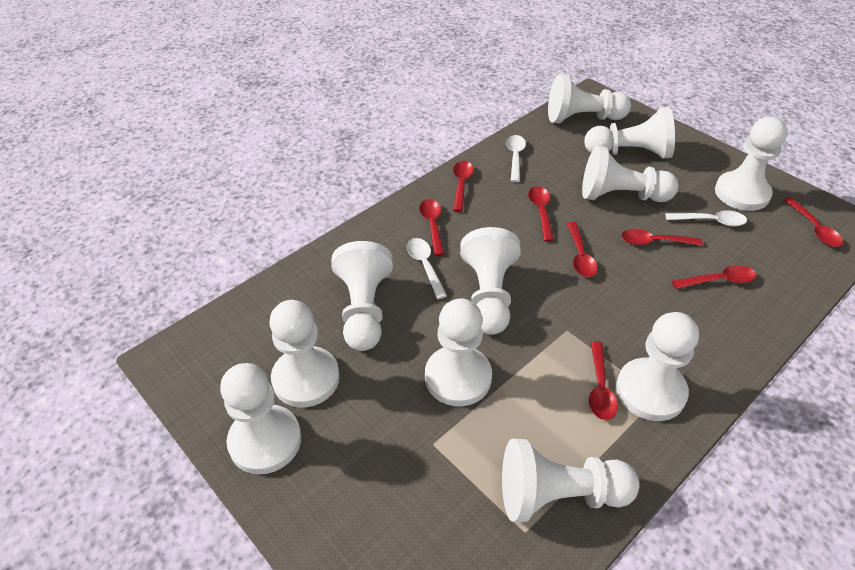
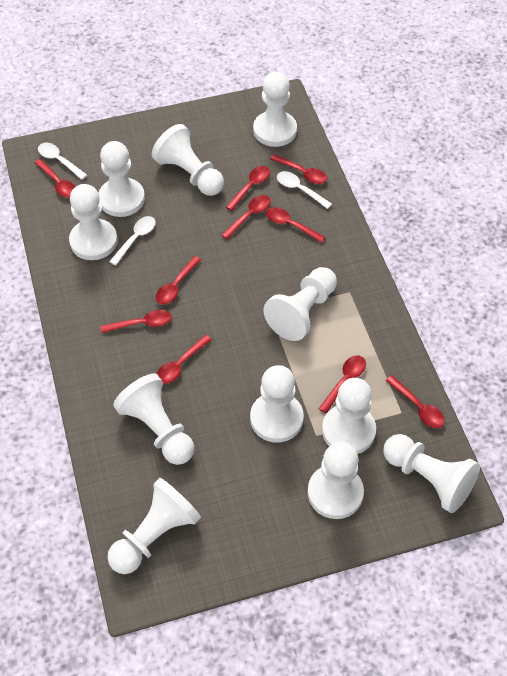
red spoon: [419,199,444,256] [453,161,474,212] [528,186,554,242] [567,222,598,277] [589,342,618,420] [621,229,703,246] [672,265,756,289] [784,197,843,247] = 8 -> [35,159,75,197] [101,310,172,333] [156,256,201,305] [157,335,212,384] [222,195,271,239] [226,166,270,211] [266,207,326,243] [270,154,327,184] [319,355,366,414] [385,375,445,428] = 10

